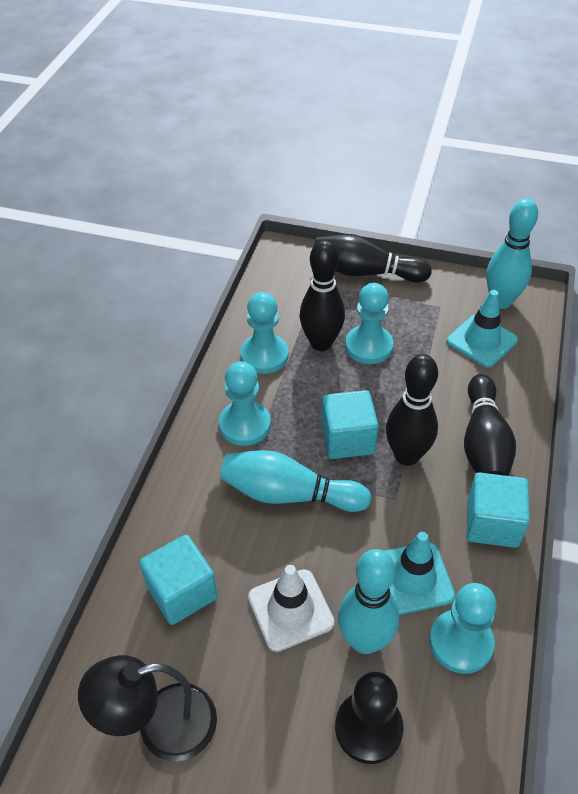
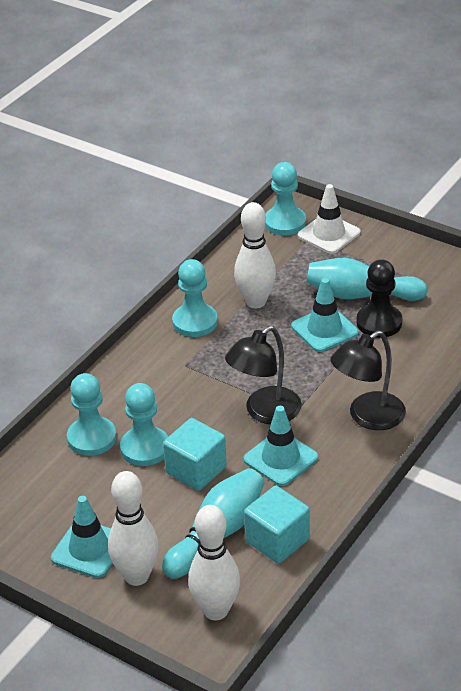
black bowling pin: [300,240,345,351] [314,234,432,282] [386,354,438,466] [464,374,516,476] = 4 -> none = 0
black lamp: [78,655,217,762] = 1 -> [225,326,302,424] [330,331,406,430] = 2
turquoise bowling pin: [220,450,371,512] [338,549,399,654] [486,198,538,309] = 3 -> [162,468,264,579] [306,258,428,301] = 2
turquoise cube: [139,535,217,625] [321,390,379,459] [466,472,530,548] = 3 -> [163,418,227,491] [244,486,310,564] = 2
turquoise traffic cone: [385,532,455,615] [447,290,518,367] = 2 -> [51,496,113,578] [243,406,318,486] [291,278,359,352] = 3
white bowling pin: none = 0 -> [108,471,159,586] [188,505,240,620] [234,202,276,308] = 3

